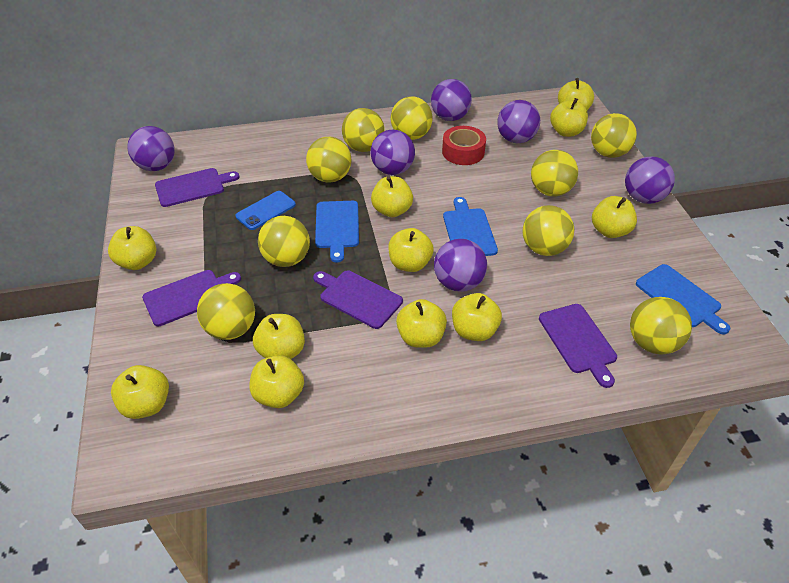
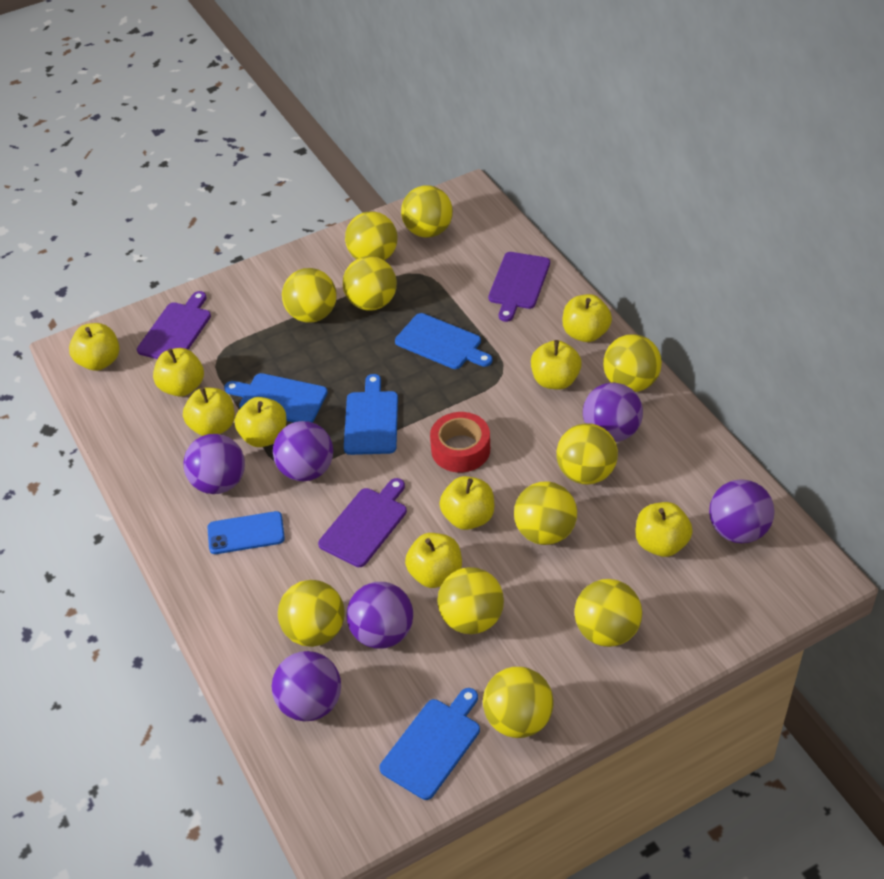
blue cutting board: [315,201,359,263] [443,197,498,256] [636,264,730,334] = 3 -> [224,373,328,423] [344,374,398,455] [379,688,480,800] [395,313,493,369] = 4
purple cutting board: [142,270,241,326] [155,168,239,207] [313,270,403,329] [539,304,617,388] = 4 -> [137,291,211,359] [318,478,407,567] [488,252,550,322] = 3
yellow apple: [108,226,156,270] [111,365,169,419] [250,355,304,408] [253,314,305,359] [371,176,413,217] [388,228,434,272] [396,299,447,348] [452,293,502,341] [550,98,588,137] [558,78,594,110] [592,196,637,238] = 11 -> [69,323,119,371] [153,348,204,397] [183,387,235,436] [235,397,287,447] [405,533,462,588] [439,476,494,530] [531,340,582,389] [562,294,612,342] [636,502,693,557] = 9
yellow ball: [197,283,255,340] [258,216,310,267] [306,137,352,183] [342,108,385,152] [391,97,433,140] [523,205,574,256] [531,150,578,197] [591,113,637,158] [630,297,692,355] = 9 -> [278,580,345,647] [282,268,336,323] [343,256,397,311] [345,211,398,261] [401,185,453,238] [437,567,504,634] [483,667,554,738] [514,481,577,545] [556,423,618,485] [574,579,642,647] [603,334,662,392] = 11

